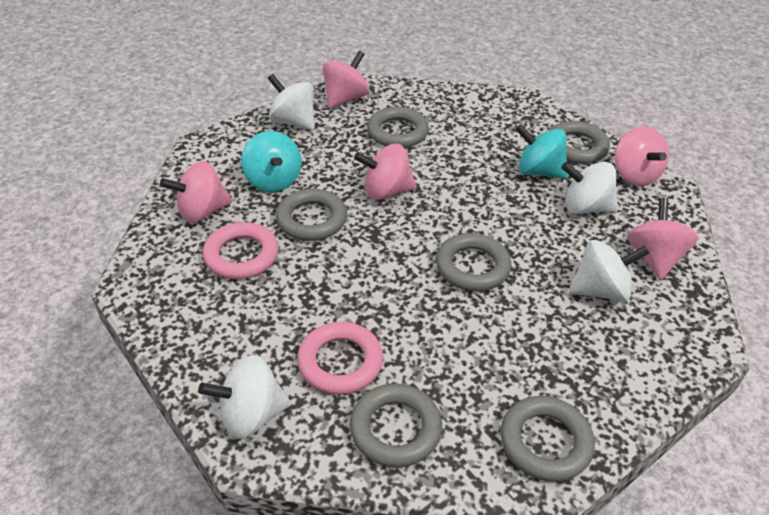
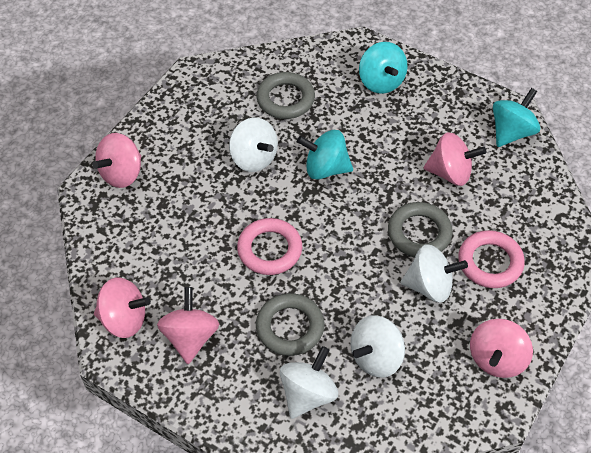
grey ring: [276,188,347,241] [350,384,442,467] [367,107,429,148] [436,233,511,291] [500,396,595,482] [550,121,610,164] = 6 -> [256,72,315,119] [256,293,324,356] [388,202,453,257] = 3
turquoise spinning top: [241,131,302,192] [515,124,568,179] = 2 -> [297,130,353,180] [359,42,408,94] [493,88,540,147] = 3

